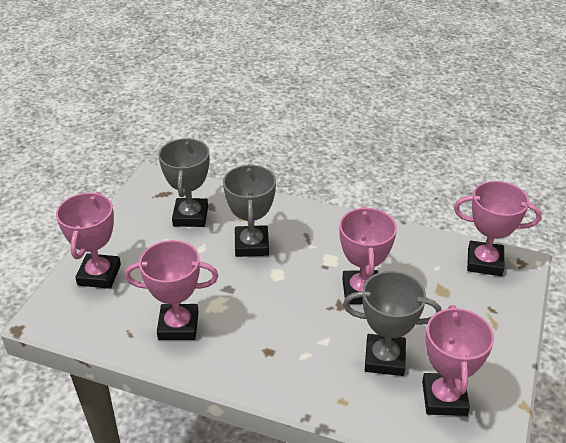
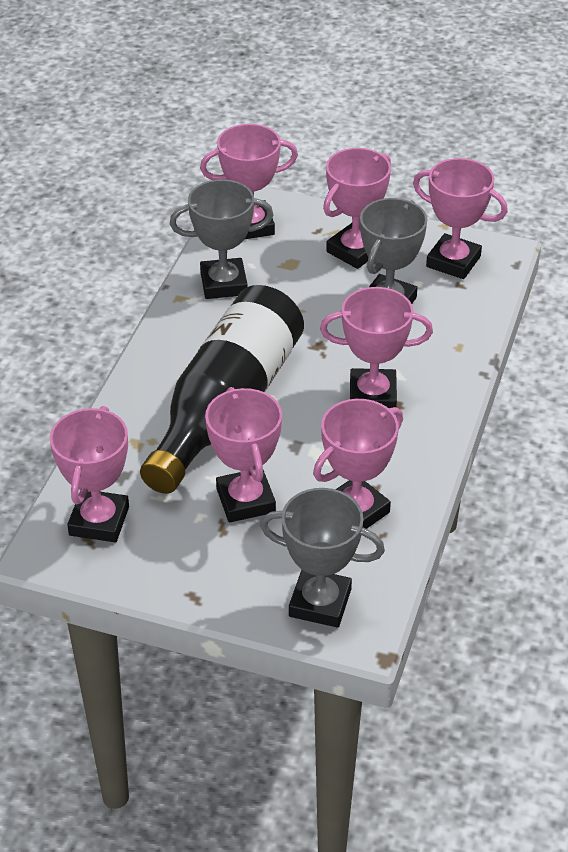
black bottle: none = 0 -> [140,285,304,494] = 1
pink trophy: [56,192,121,289] [125,240,218,340] [339,206,397,304] [422,305,494,416] [454,181,542,276] = 5 -> [50,406,129,542] [200,124,298,239] [205,387,282,522] [313,399,403,529] [320,287,433,408] [323,148,391,269] [413,158,508,279] = 7

